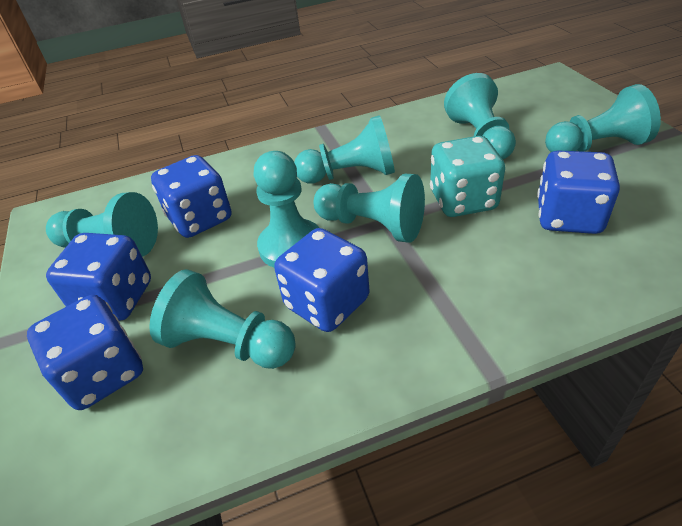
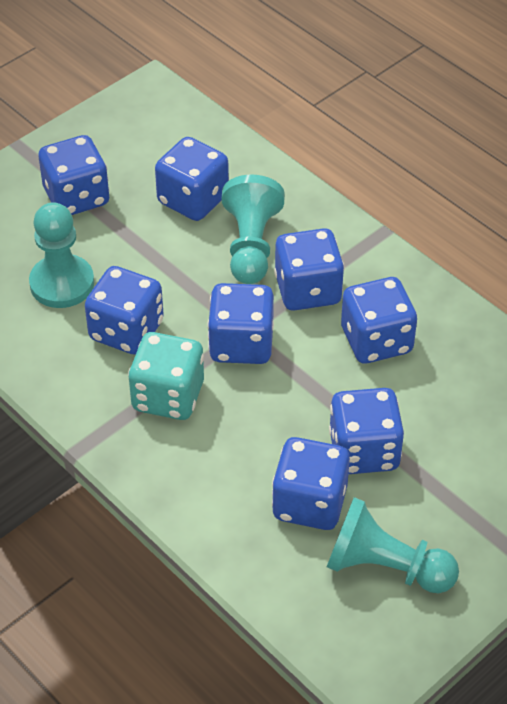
blue dice: [27,295,143,410] [46,233,151,321] [151,155,232,238] [274,228,369,332] [537,150,620,234] = 5 -> [38,135,110,215] [85,266,164,355] [155,137,229,221] [207,283,274,364] [272,437,350,530] [274,228,344,311] [329,388,404,474] [341,277,417,364] = 8
turquoise pawn: [46,192,158,257] [149,269,296,369] [254,151,319,268] [294,115,395,183] [314,174,425,243] [444,73,516,159] [545,84,661,152] = 7 -> [29,202,94,308] [222,175,285,284] [327,497,459,593] = 3

